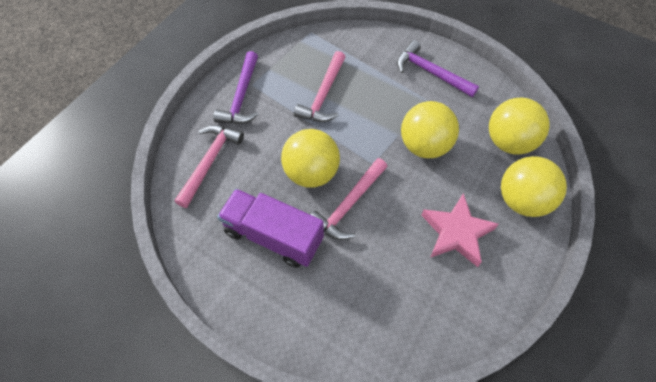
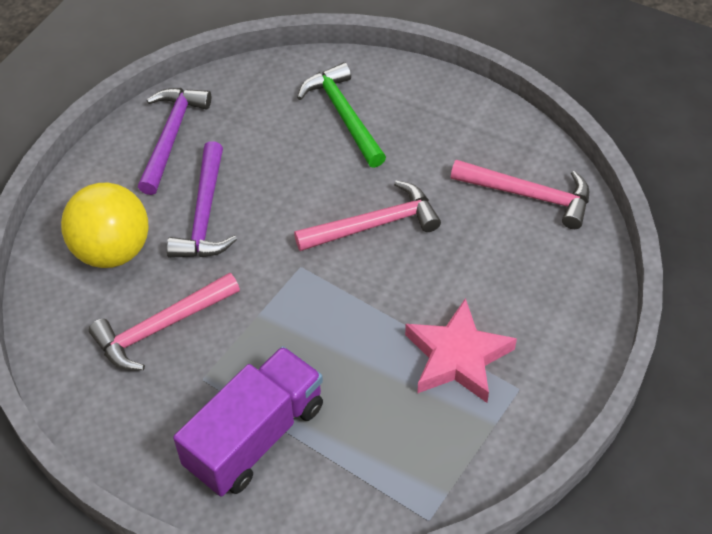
green hammer: none = 0 -> [297,62,386,168] = 1
yellow ball: [281,129,340,188] [401,101,459,158] [489,98,549,155] [501,156,567,217] = 4 -> [61,183,149,268] = 1

